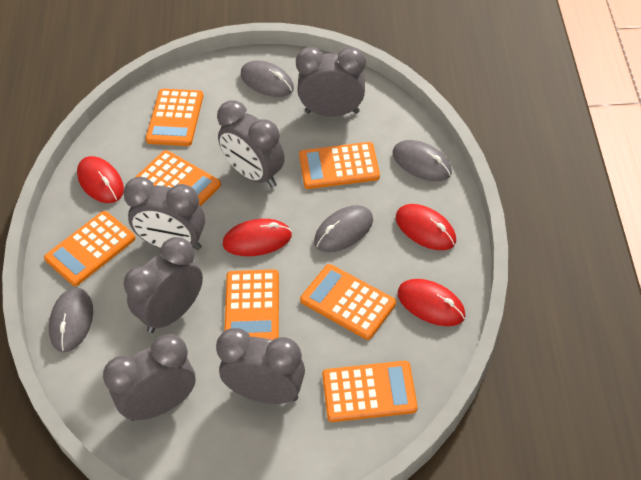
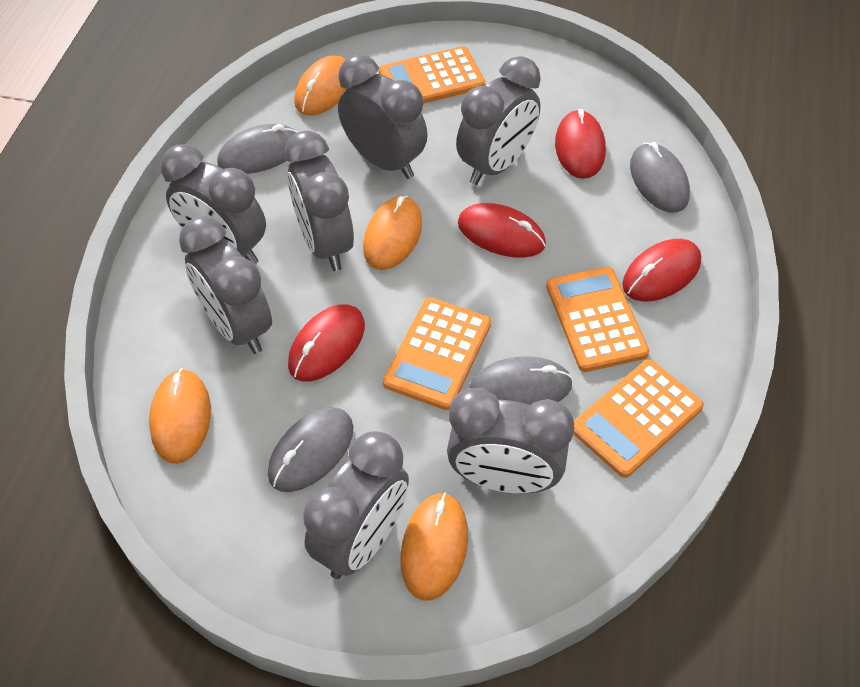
grey clock: [103,334,196,421] [123,177,205,250] [124,237,203,333] [216,328,305,404] [217,101,285,188] [296,47,366,116] = 6 -> [161,144,266,265] [179,216,272,354] [284,131,354,271] [303,431,409,579] [338,55,428,179] [447,388,574,494] [456,56,541,185] = 7
orange calculator: [44,211,136,286] [135,150,221,206] [146,89,203,146] [224,269,279,340] [299,142,380,189] [300,264,396,340] [322,361,417,422] = 7 -> [379,46,485,103] [383,297,491,410] [546,267,649,372] [573,359,704,478] = 4
orange mouse: none = 0 -> [149,369,211,464] [294,55,349,116] [363,196,422,270] [400,493,468,600] = 4

